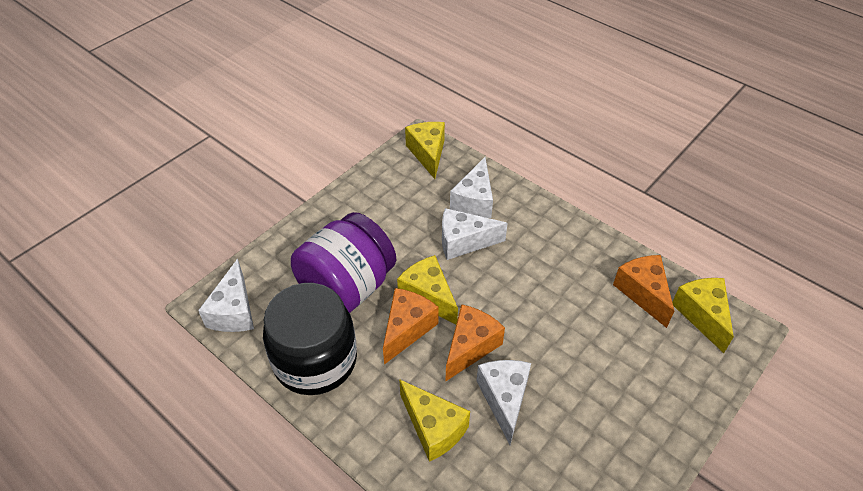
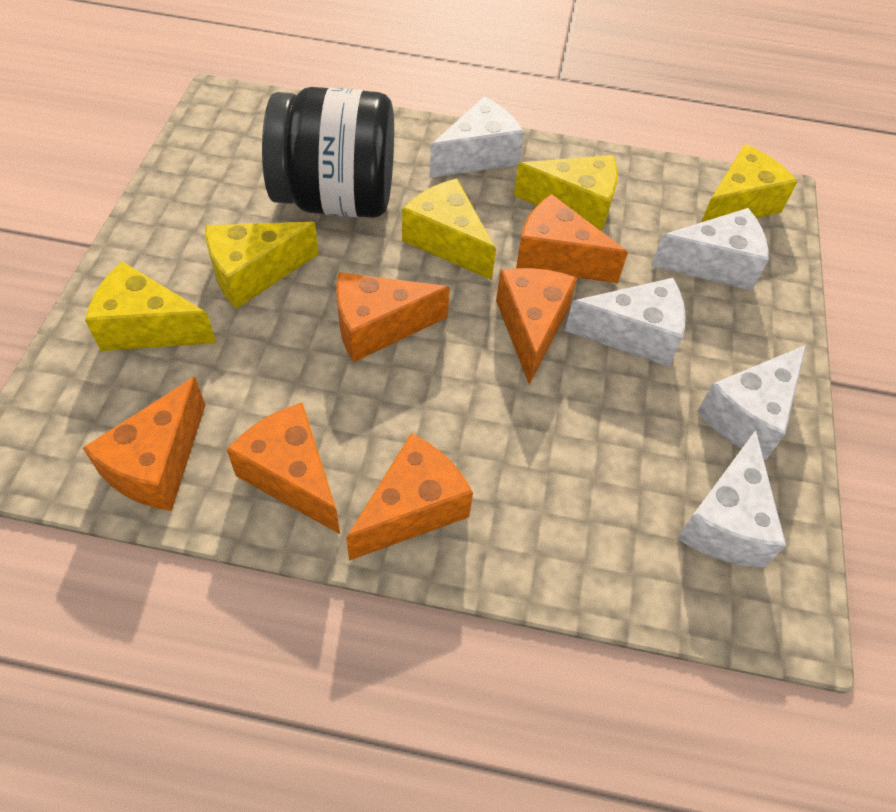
orange cheese: [383,288,439,365] [445,304,505,382] [613,255,674,328] = 3 -> [83,377,205,511] [227,403,340,534] [336,272,450,362] [346,433,473,561] [496,268,577,385] [516,194,628,283] = 6
purple jar: [291,212,396,313] = 1 -> none = 0
white cheese: [198,259,254,332] [442,208,508,260] [450,157,493,218] [477,360,531,445] = 4 -> [429,96,524,178] [565,278,685,367] [651,208,769,290] [677,430,786,568] [698,345,806,460] = 5
yellow cheese: [397,255,458,324] [399,379,470,462] [405,122,445,179] [672,278,734,353] = 4 -> [85,262,216,351] [205,222,319,309] [402,178,496,280] [513,155,618,231] [701,144,798,222] = 5

